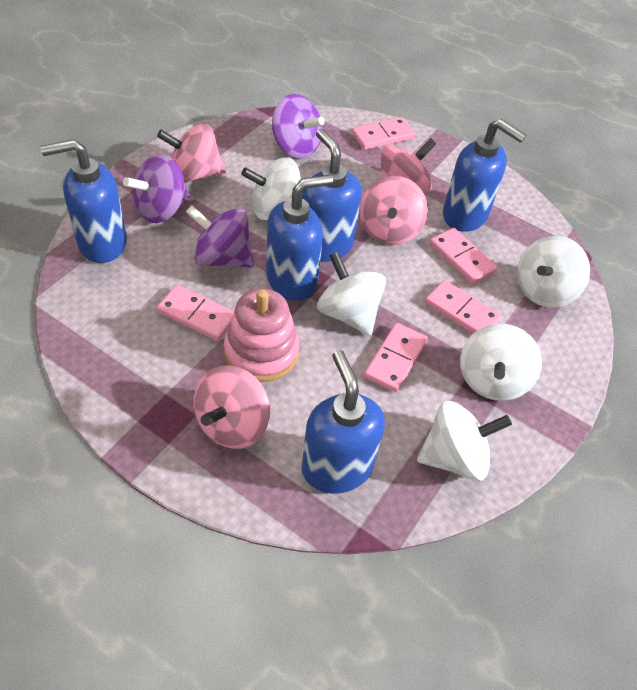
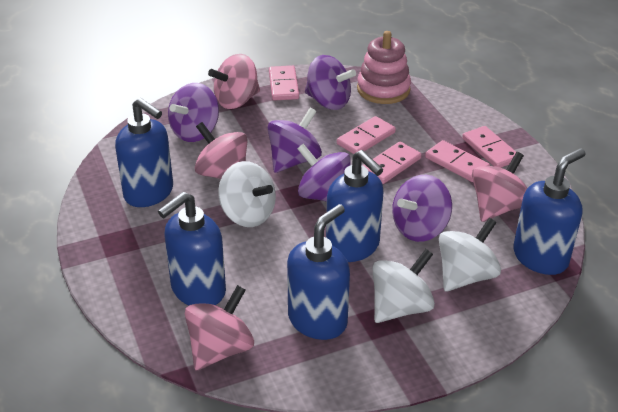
purple spinning top: [123,154,190,223] [186,205,254,268] [272,94,325,158] = 3 -> [168,83,219,142] [268,108,322,173] [297,144,351,202] [305,55,356,110] [392,175,452,242] = 5
white spinning top: [241,157,301,220] [317,251,386,336] [417,401,512,481] [460,324,542,401] [517,236,590,308] = 5 -> [218,161,276,227] [372,249,435,323] [439,218,501,292] = 3

